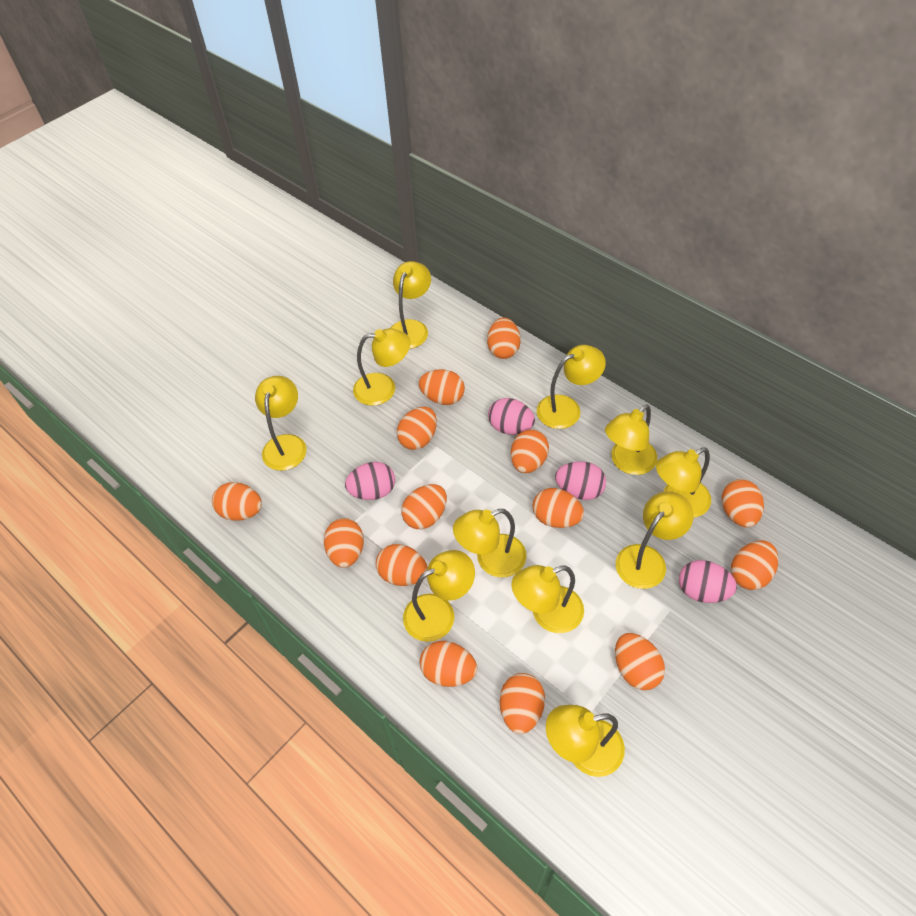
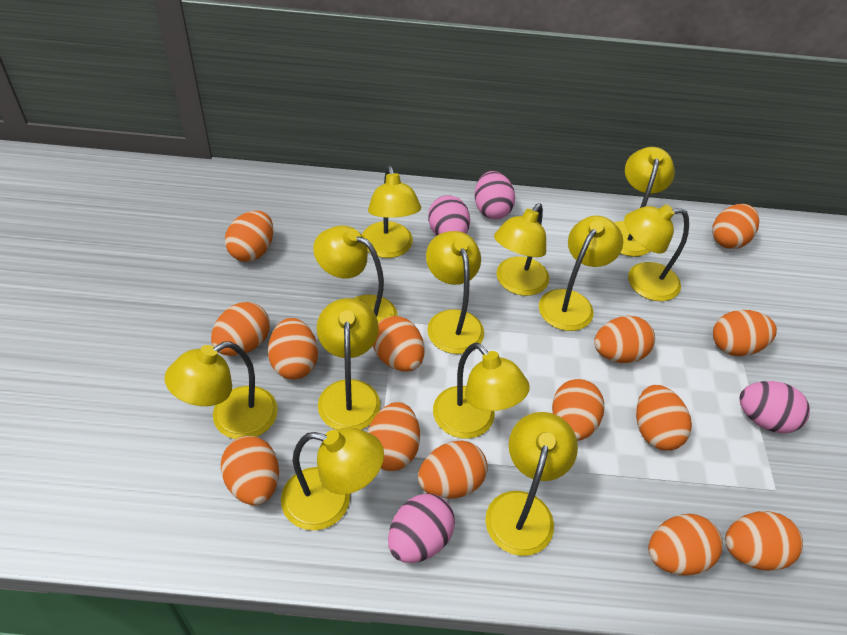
yellow lamp: [255,376,306,471] [353,328,410,406] [391,261,431,349] [403,550,475,642] [453,509,527,577] [512,565,584,633] [537,345,606,429] [546,705,625,777] [605,404,657,475] [616,491,694,589] [656,447,711,518] = 11 -> [164,341,278,439] [281,427,384,530] [313,226,398,323] [317,298,381,430] [362,166,421,258] [426,231,484,354] [433,342,530,439] [485,412,578,556] [494,203,549,296] [539,216,623,331] [614,147,675,257] [624,204,689,301] = 12

